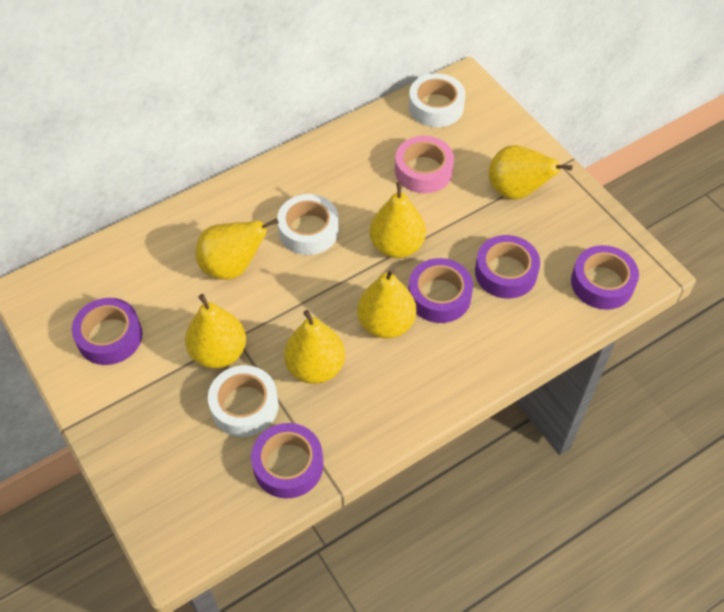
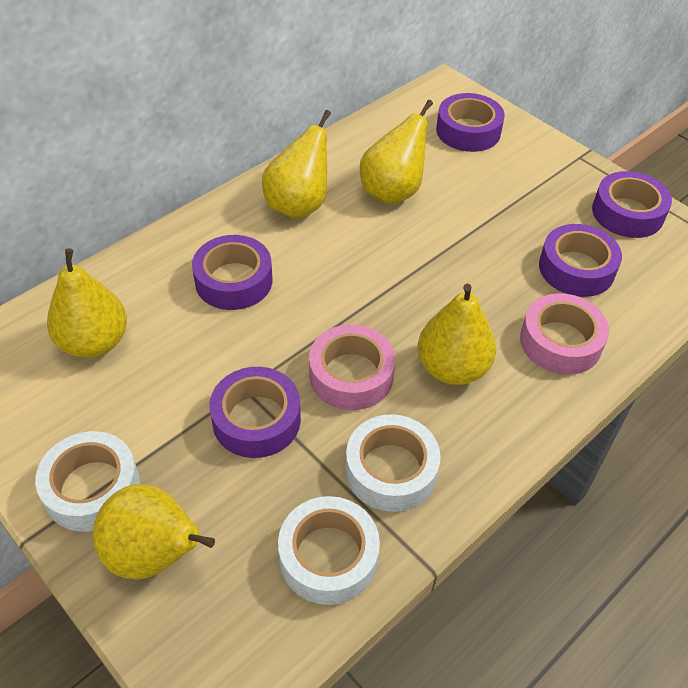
pink tape: [395,136,454,193] = 1 -> [309,324,395,410] [520,293,609,375] = 2
yellow pear: [185,294,246,368] [195,218,279,280] [284,310,345,384] [357,268,416,339] [370,182,426,258] [488,145,573,200] = 6 -> [47,248,127,358] [93,484,215,580] [262,110,331,219] [360,100,433,205] [418,284,496,385] = 5

